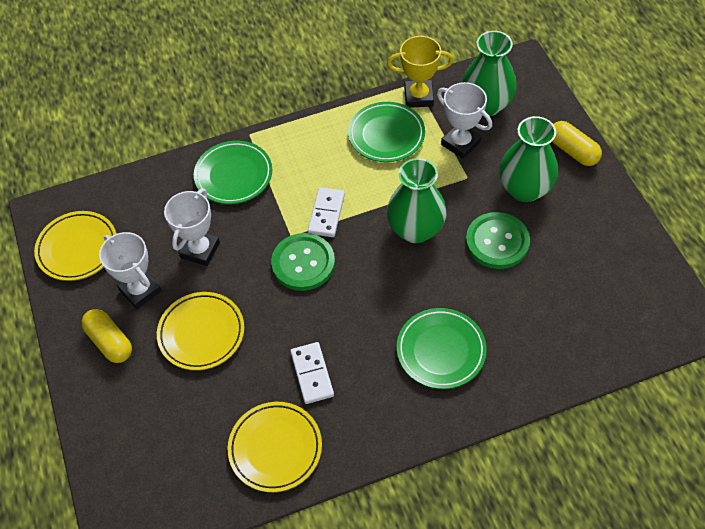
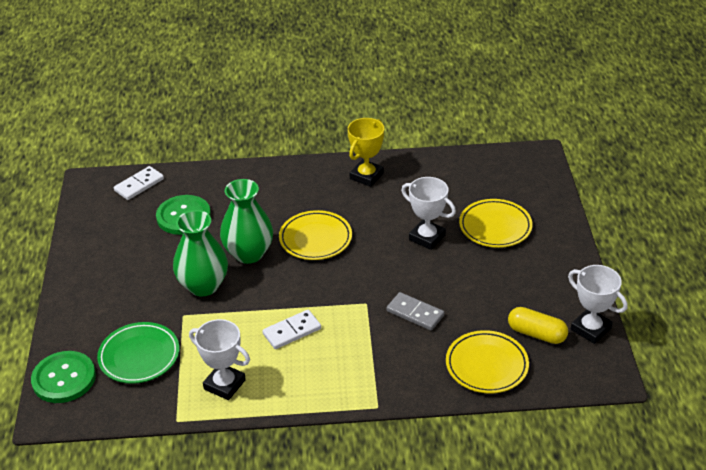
green plate: [194,141,272,204] [348,102,425,162] [397,308,487,389] = 3 -> [97,322,179,384] = 1
green vase: [387,158,447,243] [462,31,517,116] [499,116,558,202] = 3 -> [173,210,228,297] [220,179,273,264] = 2
grey domino: none = 0 -> [386,292,444,331] = 1
yellow capsule: [81,309,132,363] [552,121,602,166] = 2 -> [508,307,568,344] = 1

